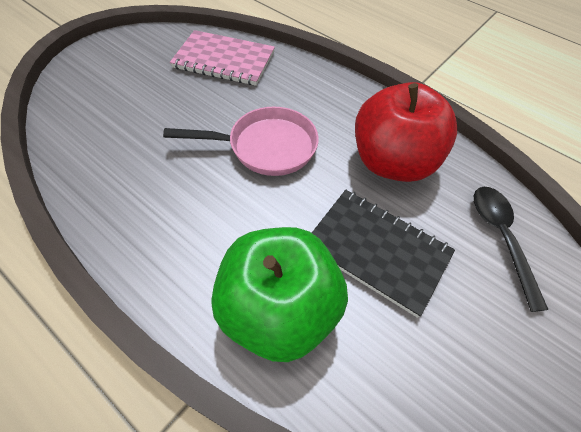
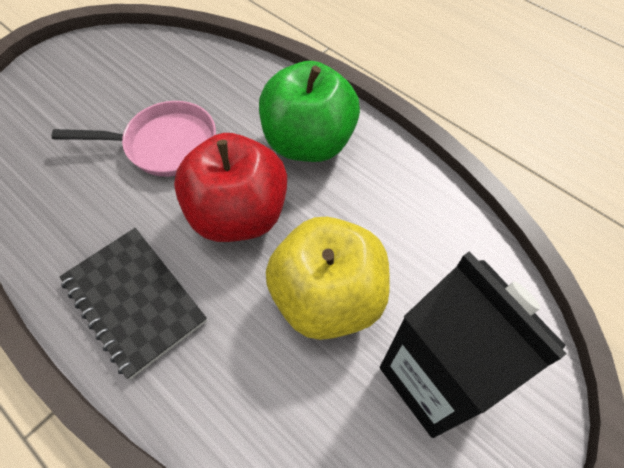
black carton: none = 0 -> [380,251,567,438] = 1
black spoon: [474,187,549,312] = 1 -> none = 0
pink notebook: [170,30,275,86] = 1 -> none = 0
yellow apple: none = 0 -> [266,217,390,340] = 1

